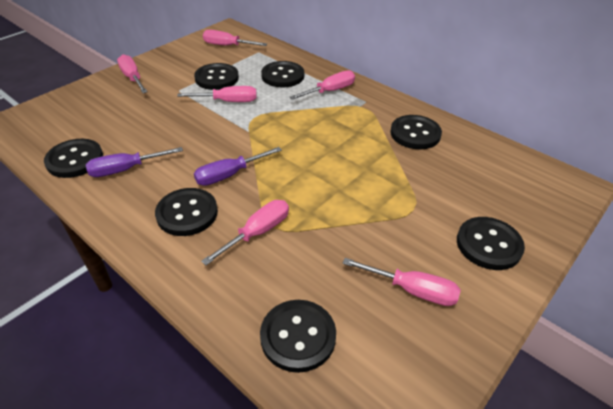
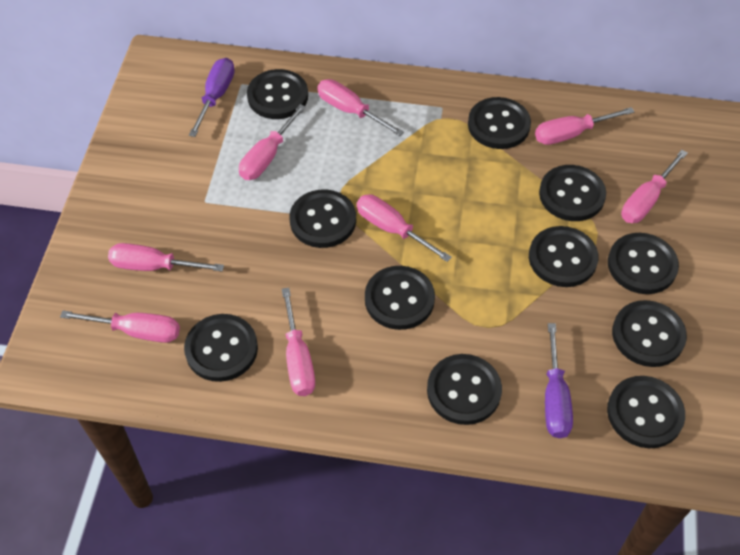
black button: [44,139,103,178] [155,188,218,236] [194,63,239,90] [260,300,336,373] [261,61,304,87] [390,115,442,149] [457,217,525,270] = 7 -> [184,314,258,382] [247,69,308,119] [290,189,356,248] [365,266,435,330] [427,354,502,425] [468,97,531,149] [529,226,598,287] [539,165,606,221] [607,376,685,448] [608,233,679,294] [612,300,687,367] = 11
pink screwdriver: [117,54,148,93] [177,86,257,102] [201,200,289,265] [203,30,267,46] [290,70,355,100] [343,258,460,306] = 6 -> [60,310,180,343] [108,243,224,271] [239,104,306,180] [282,288,315,396] [317,79,404,136] [357,194,452,262] [535,107,634,145] [621,150,688,223] = 8

